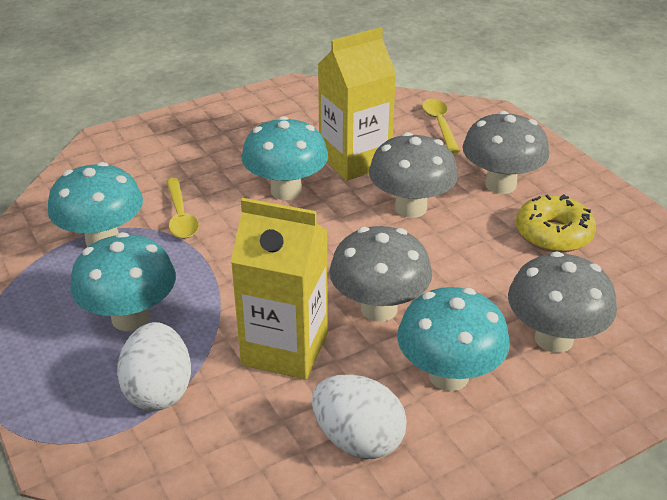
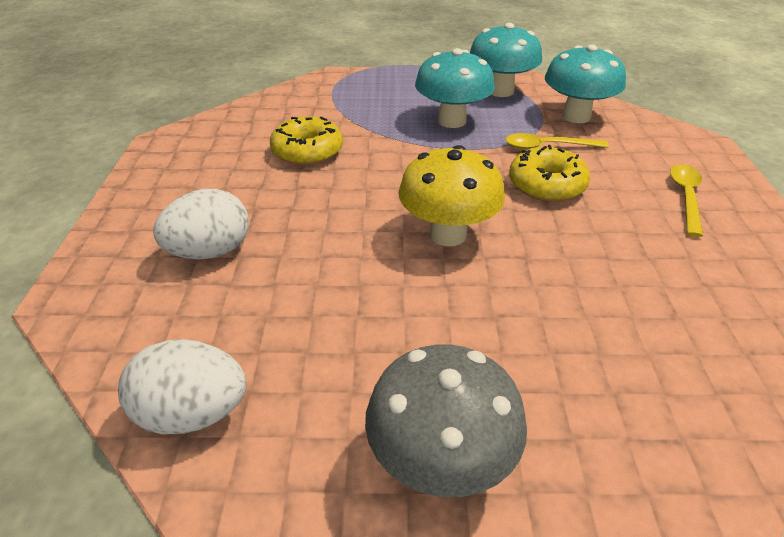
grey mushroom: [329,226,432,322] [369,132,458,218] [463,111,549,194] [508,251,617,353] = 4 -> [365,344,527,497] = 1
turquoise mushroom: [48,162,143,247] [70,232,176,331] [242,116,328,200] [397,287,510,391] = 4 -> [415,48,495,128] [470,23,542,97] [545,44,626,123] = 3
yellow carton: [231,198,328,380] [318,27,396,181] = 2 -> none = 0
yellow donut: [516,194,596,252] = 1 -> [270,116,343,166] [509,145,590,202] = 2
yellow mushroom: none = 0 -> [399,145,505,246] = 1

